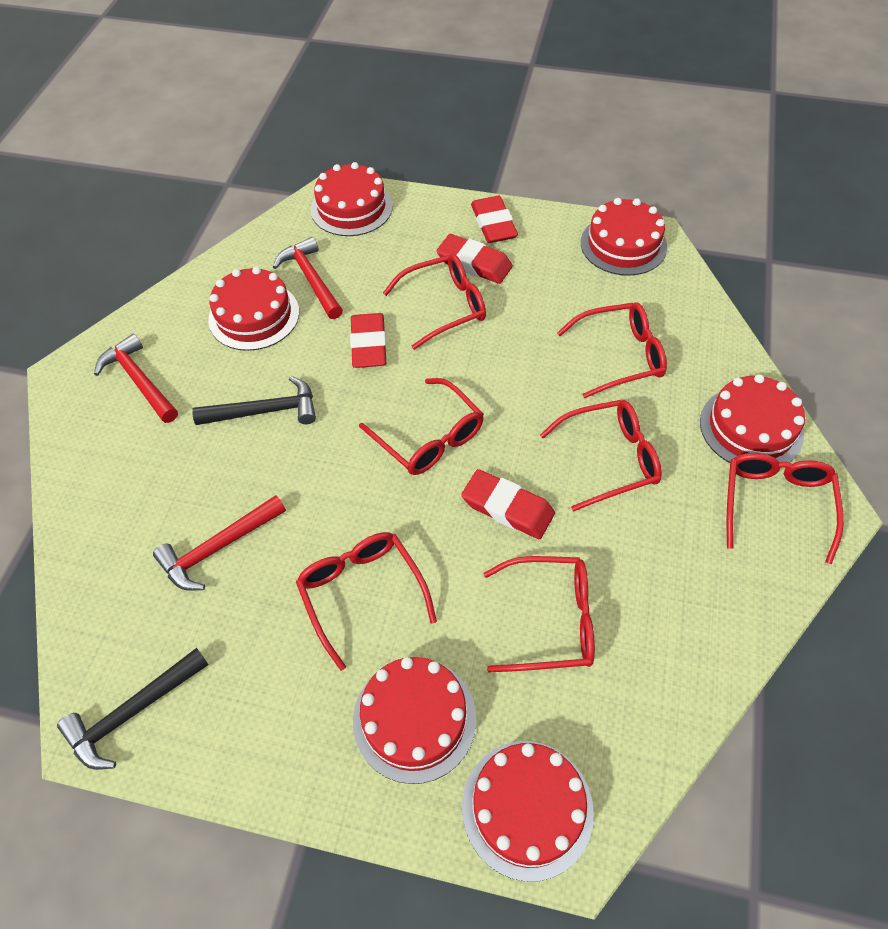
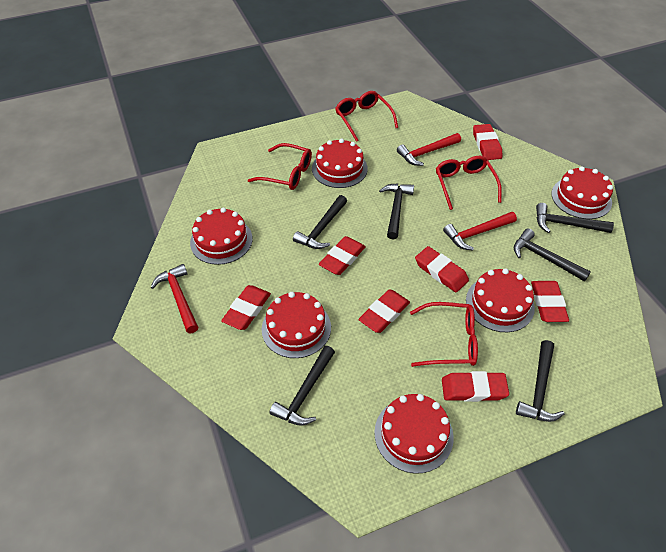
black hammer: [57,648,209,770] [192,376,316,425] = 2 -> [269,346,335,426] [293,195,347,249] [379,183,414,239] [514,229,591,282] [516,340,564,422] [536,203,614,233] = 6
red eraser: [350,313,386,368] [436,234,513,284] [461,469,555,539] [471,196,518,243] = 4 -> [221,285,271,330] [319,236,366,275] [358,289,410,333] [415,246,469,292] [442,371,509,402] [473,124,502,160] [531,281,569,322] = 7
red glasses: [296,532,437,671] [359,378,484,475] [383,254,486,350] [484,556,595,672] [540,400,662,512] [557,302,667,398] [727,453,844,564] = 7 -> [248,143,312,190] [335,91,398,142] [410,302,478,367] [436,156,502,210] = 4

